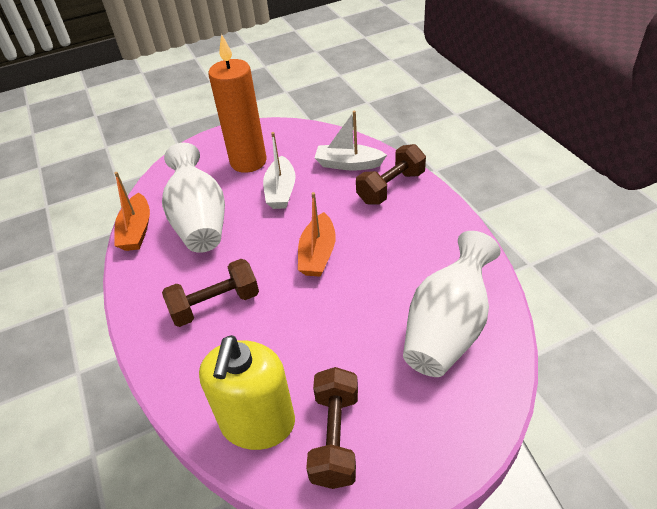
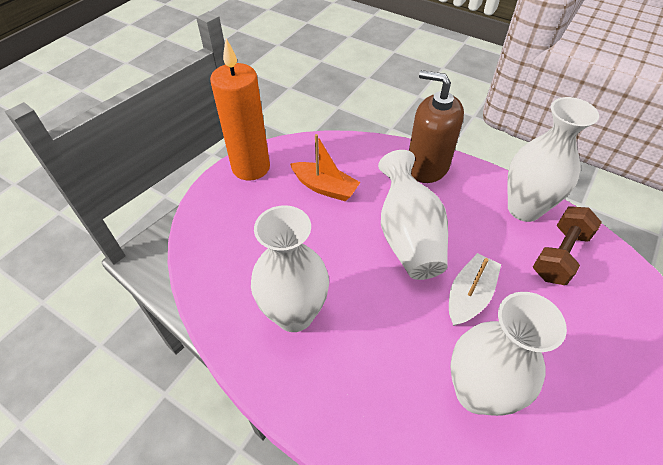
brown dumbbell: [162,259,259,327] [306,367,358,489] [356,144,426,205] = 3 -> [533,206,602,285] = 1
brown soap dispenser: none = 0 -> [409,70,464,183] = 1
orange boat: [115,172,150,251] [298,192,336,277] = 2 -> [290,134,361,201] = 1
white boat: [263,132,296,209] [315,111,387,170] = 2 -> [449,253,501,326] = 1
white vase: [162,143,225,253] [403,231,501,377] = 2 -> [251,205,329,332] [378,150,448,280] [450,292,567,416] [507,97,599,222] = 4
yellow soap dispenser: [199,335,295,450] = 1 -> none = 0

